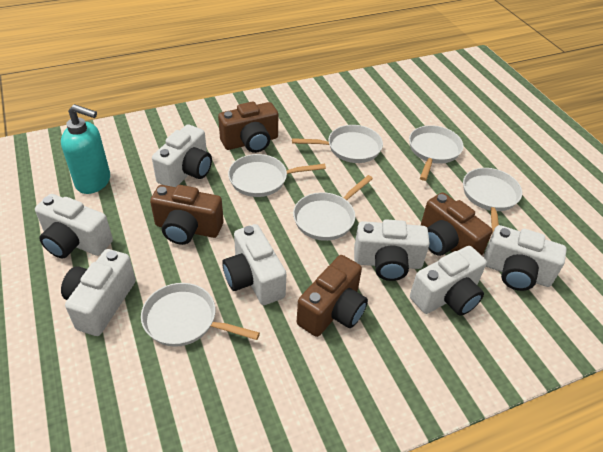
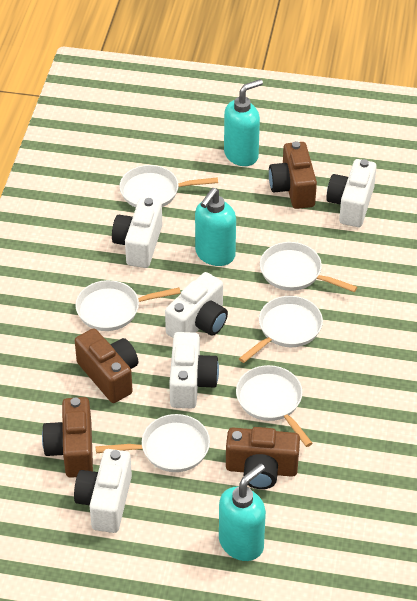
turquoise soap dispenser: [61,104,110,194] = 1 -> [195,188,236,266] [219,463,266,561] [224,79,263,166] = 3
white camera: [35,194,113,258] [61,249,136,336] [152,124,212,187] [222,224,286,305] [354,219,430,281] [410,246,487,316] [484,225,567,291] = 7 -> [74,449,132,533] [112,198,162,268] [165,272,228,338] [169,332,219,408] [326,159,377,227] = 5

